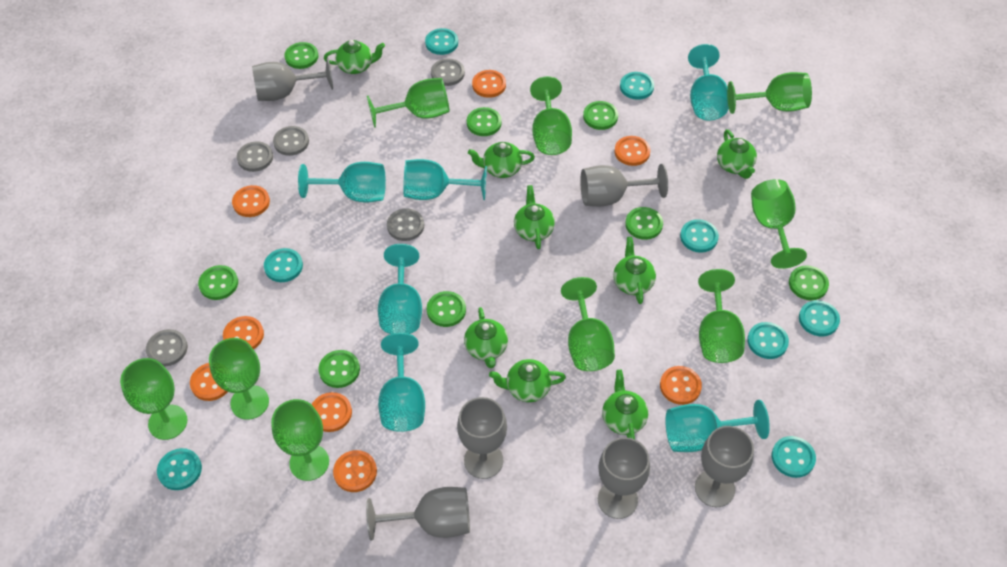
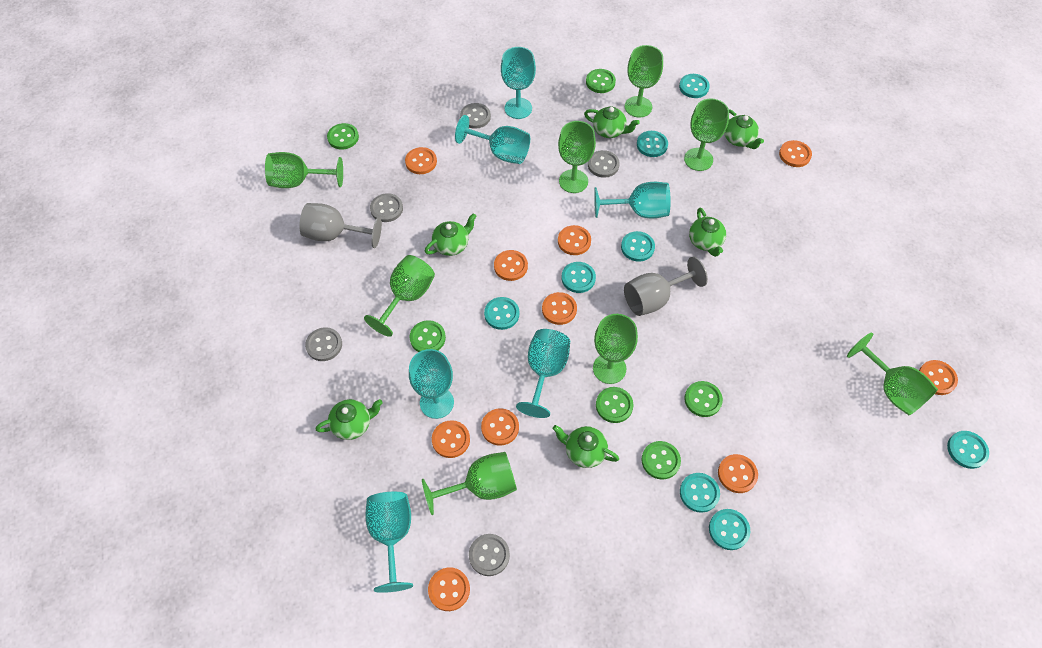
green button: [198,265,238,300] [285,42,318,69] [319,350,360,388] [427,291,466,327] [467,107,502,136] [583,101,618,130] [625,207,663,240] [789,265,829,300] = 8 -> [327,123,359,150] [410,320,446,352] [586,69,616,93] [596,387,634,423] [642,441,681,479] [685,381,723,417] = 6
green goblet: [120,358,188,440] [209,338,269,420] [271,399,329,481] [367,78,450,128] [530,76,572,155] [561,277,615,371] [698,269,745,363] [728,72,812,114] [751,179,807,269] = 9 -> [265,152,343,188] [364,255,435,337] [422,452,517,515] [558,121,596,193] [593,314,638,384] [625,45,663,118] [684,99,729,171] [847,333,938,416] = 8
green teapot: [324,40,385,74] [464,307,508,368] [468,142,535,178] [489,359,566,402] [514,185,555,249] [602,370,648,439] [613,237,656,304] [717,130,757,179] = 8 -> [316,399,383,440] [425,213,476,256] [553,425,619,468] [584,106,640,138] [689,208,726,257] [724,109,764,149] = 6
grey goblet: [252,58,333,101] [366,487,470,540] [457,397,507,479] [580,164,668,206] [598,437,650,519] [695,426,754,507] = 6 -> [299,203,382,248] [624,257,708,316] = 2
orange button: [190,363,227,401] [223,316,264,349] [232,185,270,217] [312,392,352,432] [333,450,377,492] [472,70,506,98] [614,136,651,166] [660,366,702,405] = 8 -> [405,147,437,174] [428,567,470,611] [432,420,470,458] [481,408,519,446] [494,250,528,281] [542,292,577,325] [558,225,591,255] [718,454,758,493] [779,140,812,167] [919,360,958,395] = 10

